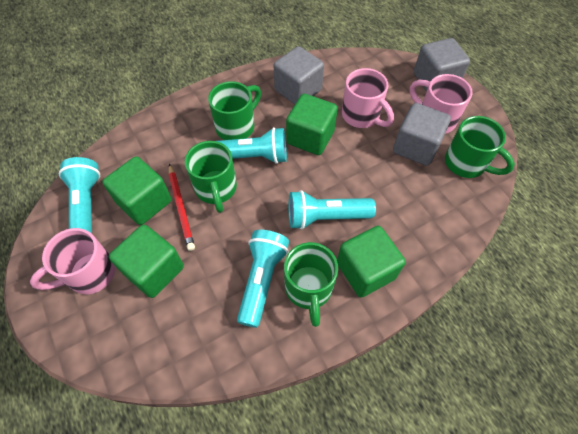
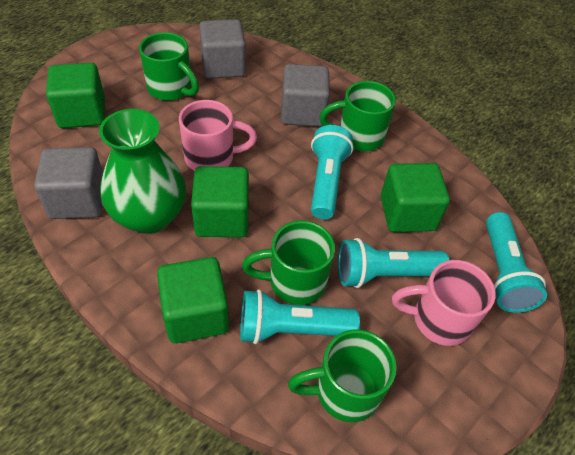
green vase: none = 0 -> [99,109,186,234] = 1
pink mug: [30,228,115,294] [342,68,394,128] [410,74,473,134] = 3 -> [179,100,257,171] [392,260,496,346] = 2
red pencil: [169,164,195,251] = 1 -> none = 0

